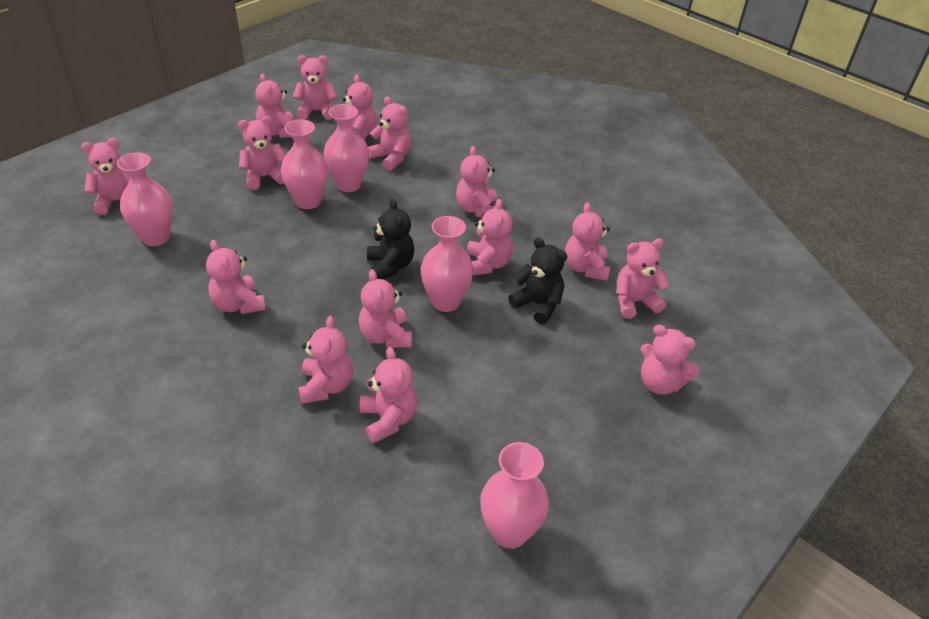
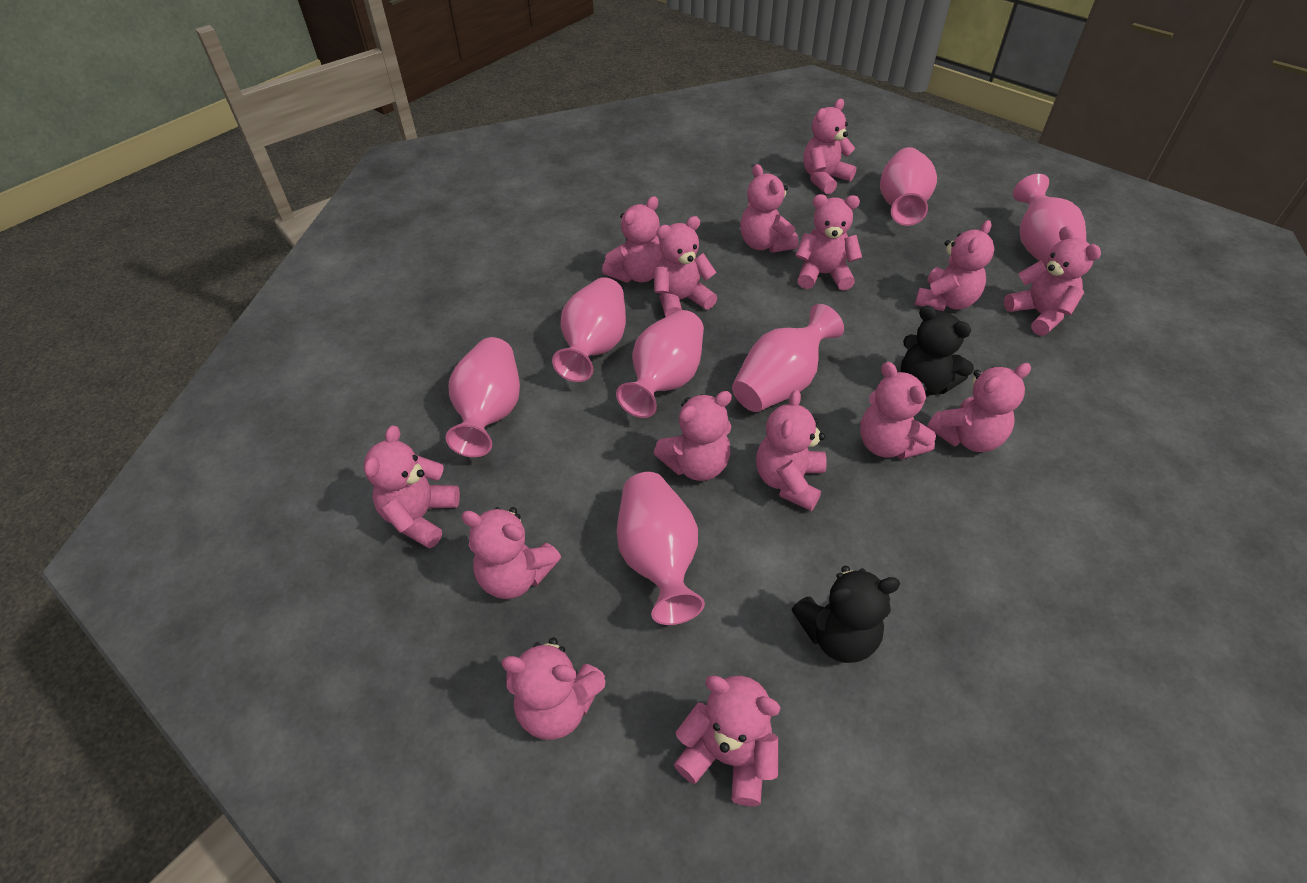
pink vase: [117,152,173,246] [281,119,328,209] [324,104,369,192] [421,216,474,312] [480,442,549,549] = 5 -> [446,337,520,457] [552,277,626,382] [616,310,704,418] [617,472,705,625] [732,304,844,412] [880,147,937,226] [1013,174,1086,267] = 7

